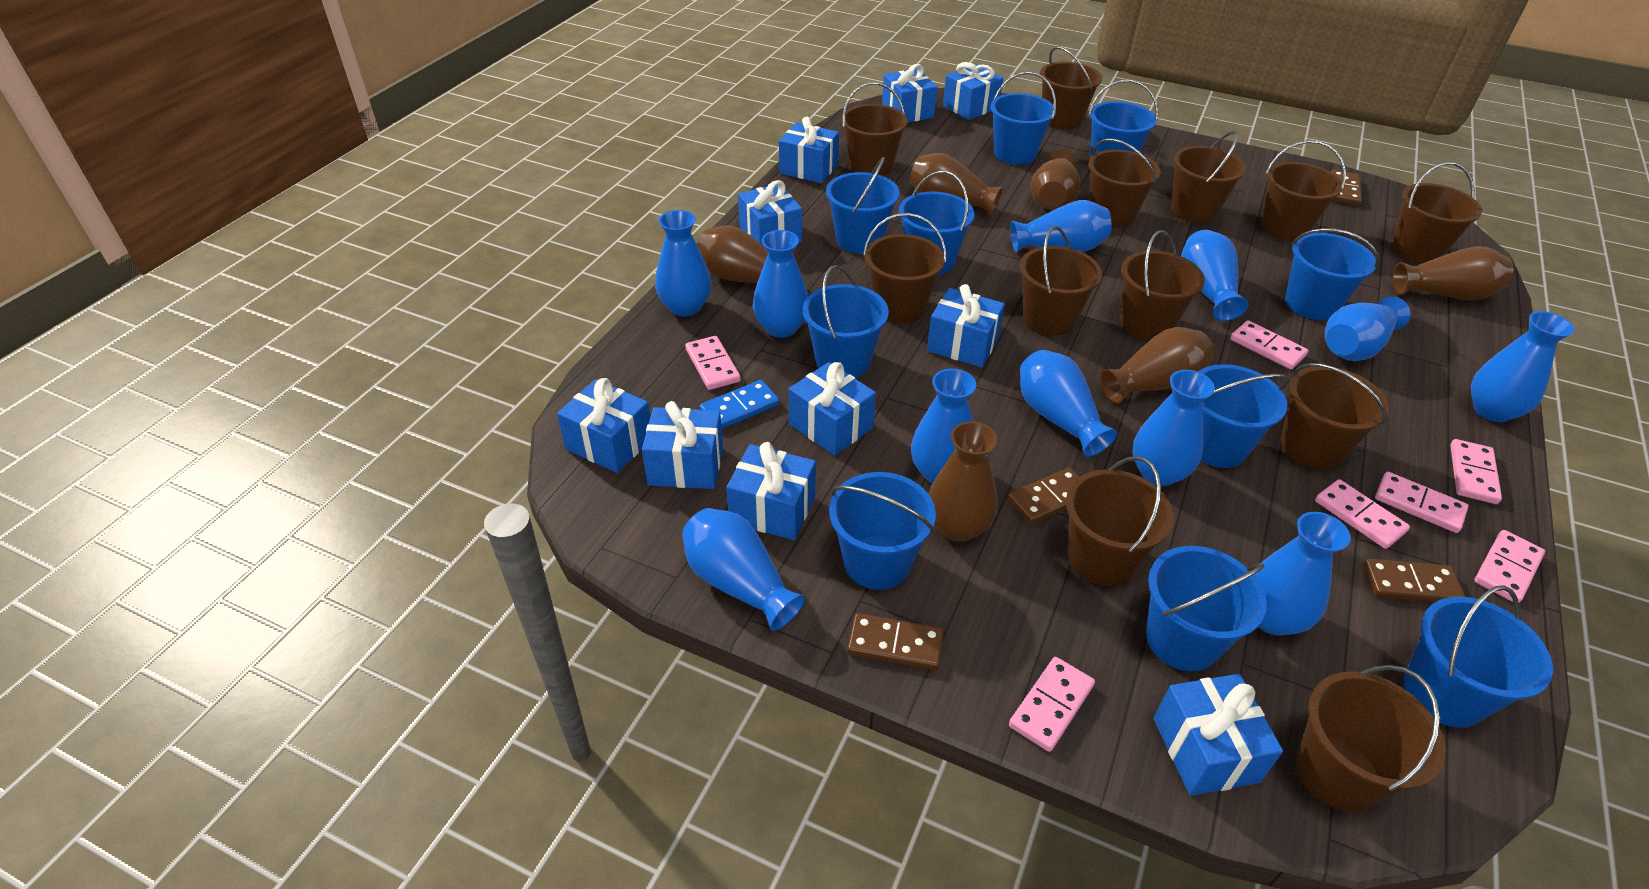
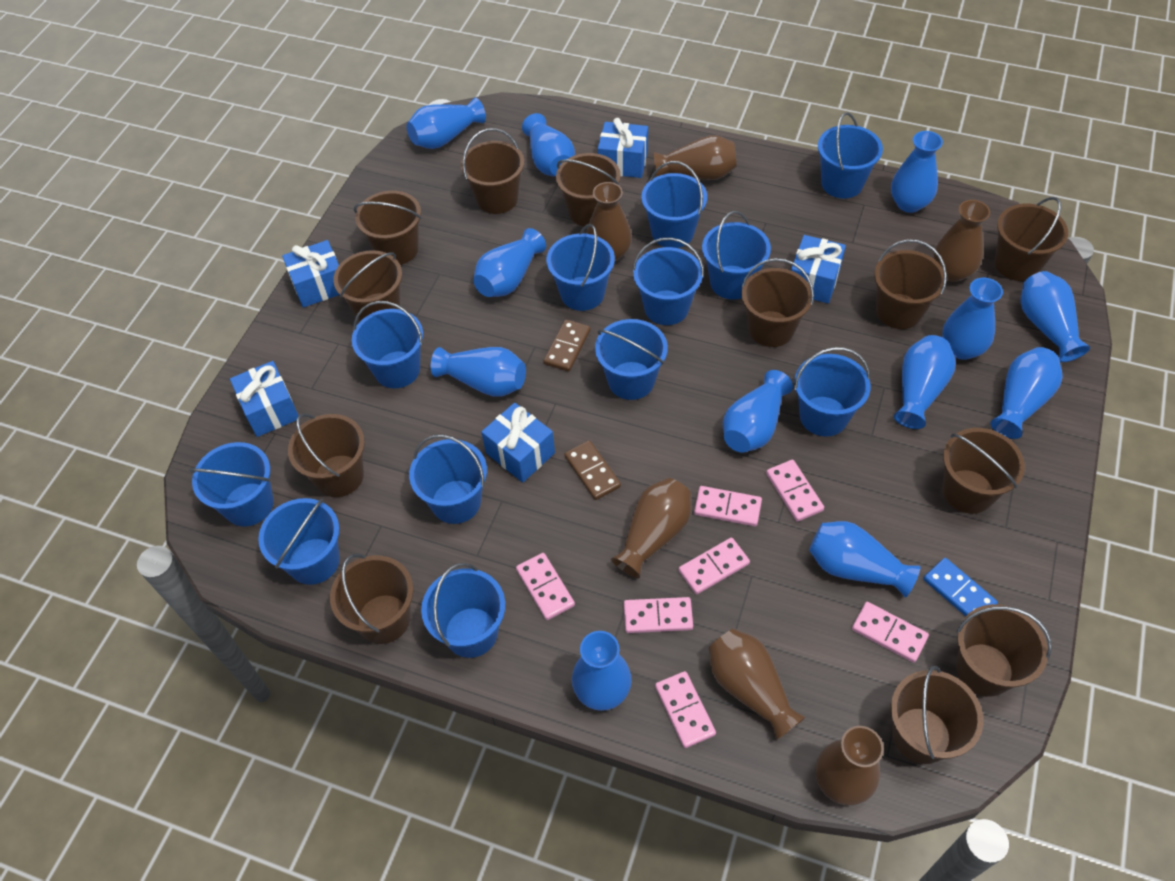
blue bucket: [803,265,889,378] [826,157,900,254] [829,472,936,590] [899,171,975,275] [990,71,1056,165] [1089,80,1158,158] [1146,546,1267,671] [1198,364,1290,468] [1285,228,1379,320] [1403,585,1553,728] = 10 -> [189,442,274,526] [258,498,340,585] [352,301,423,388] [409,435,487,524] [421,563,505,658] [546,224,615,311] [595,319,668,400] [632,237,704,325] [641,161,707,248] [702,211,771,300] [794,347,871,436] [818,112,883,199] = 12
blue gift: [557,378,650,473] [642,401,723,489] [726,442,816,540] [738,180,802,245] [779,117,839,183] [789,362,876,456] [882,64,937,123] [927,284,1005,368] [943,62,1003,120] [1153,674,1283,796] = 10 -> [230,361,299,437] [282,240,339,308] [481,403,555,482] [598,118,648,178] [791,235,846,303] = 5
blue vase: [655,210,711,316] [682,508,805,631] [753,230,808,338] [911,369,976,484] [1011,200,1112,252] [1020,350,1118,457] [1132,370,1215,486] [1181,230,1249,321] [1254,512,1351,636] [1325,296,1411,361] [1471,311,1574,422] = 11 -> [407,98,486,149] [431,347,526,396] [473,228,546,297] [522,113,575,176] [572,631,632,711] [723,370,793,453] [809,521,920,598] [891,131,943,213] [894,335,956,429] [942,278,1003,360] [991,347,1062,439] [1020,271,1090,362] = 12
brown domino: [847,613,944,670] [1007,468,1079,524] [1331,170,1362,206] [1363,559,1465,602] = 4 -> [543,319,591,372] [564,440,621,500] = 2

